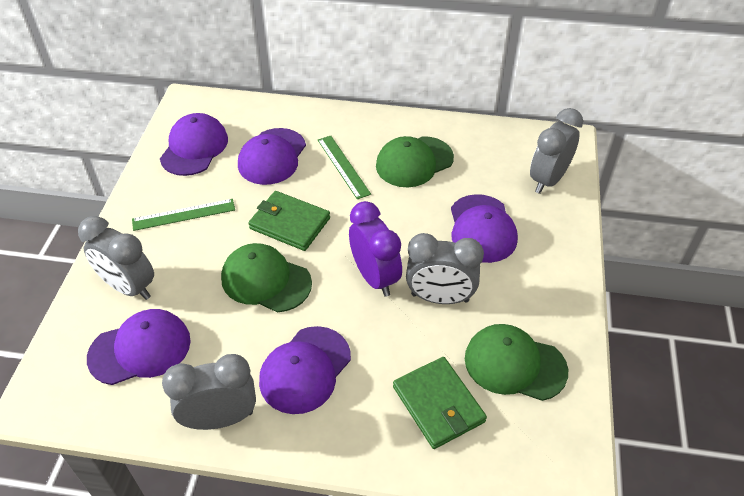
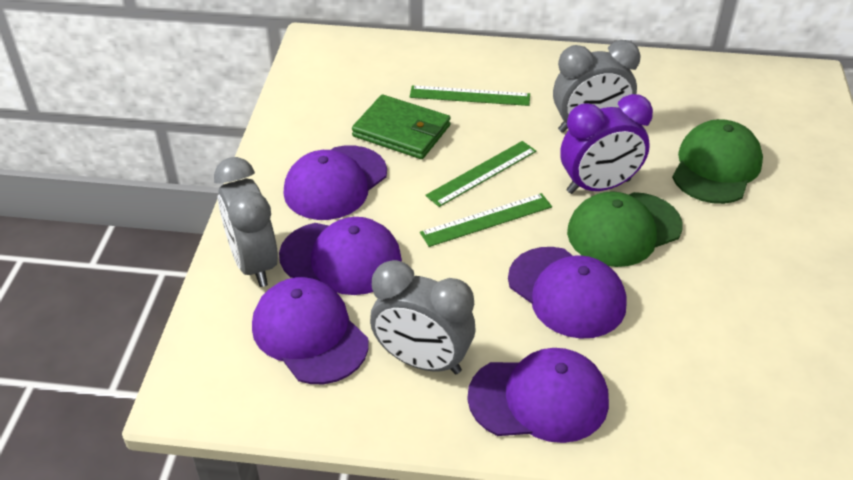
green cap: [221,243,312,312] [376,136,454,187] [465,324,568,401] = 3 -> [567,191,683,267] [672,119,763,204] = 2
green ruler: [132,199,235,231] [318,136,371,199] = 2 -> [410,85,530,106] [420,193,552,247] [425,141,536,207] = 3
green wallet: [248,191,330,251] [393,357,487,449] = 2 -> [352,95,451,159] = 1
grey clock: [78,216,154,300] [162,354,256,430] [406,233,484,304] [530,108,583,194] = 4 -> [214,157,278,287] [370,260,475,374] [553,40,641,133] = 3

